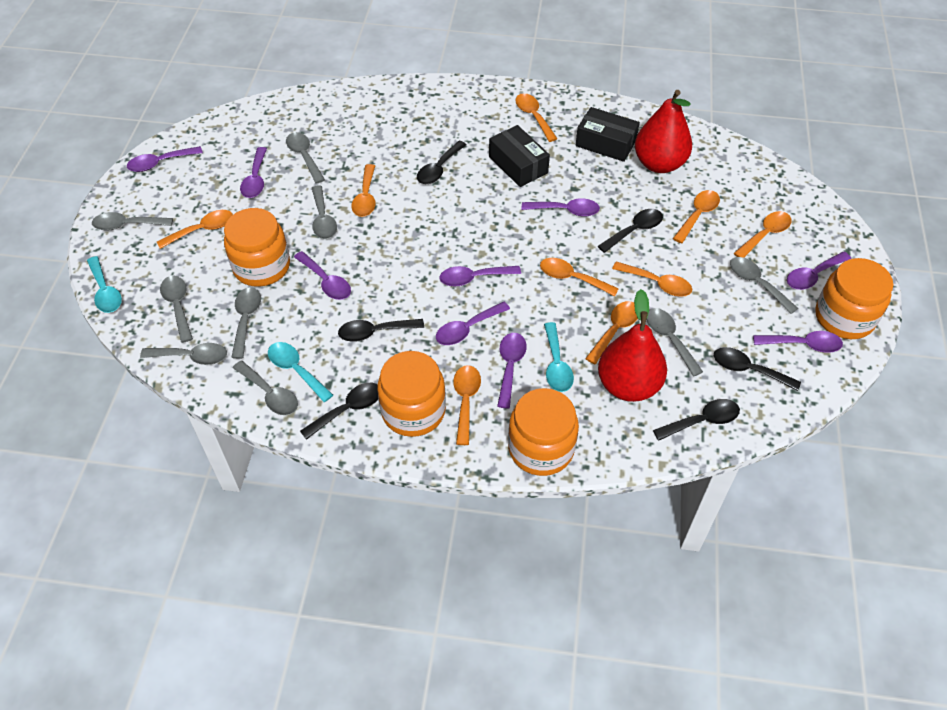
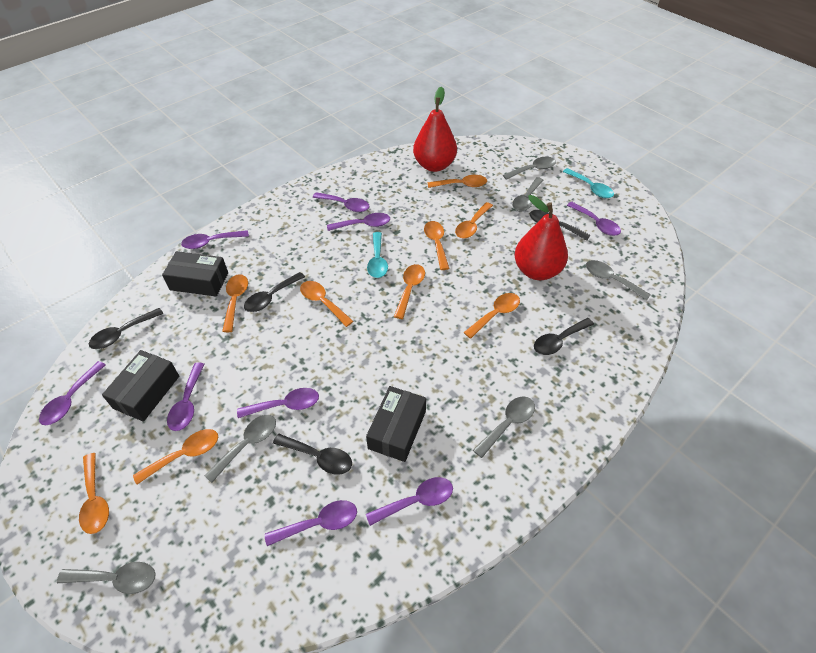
black box: [489,125,550,187] [576,107,640,162] = 2 -> [102,350,179,422] [162,251,228,297] [366,386,426,462] = 3
black spoon: [300,383,378,440] [338,319,424,342] [417,141,467,184] [598,209,663,253] [653,399,740,441] [714,347,801,391] = 6 -> [89,308,164,349] [244,272,305,312] [273,434,352,475] [530,210,590,240] [534,318,594,355] = 5
grey spoon: [92,212,173,231] [140,343,227,365] [160,276,193,343] [231,287,261,359] [233,361,298,415] [286,132,325,184] [312,185,337,239] [646,308,703,377] [730,257,798,314] = 9 -> [57,562,156,594] [204,415,276,483] [473,396,535,458] [503,157,556,180] [512,177,544,212] [586,260,651,300] = 6
orange jar: [224,208,290,287] [377,351,446,437] [508,388,579,476] [815,258,893,339] = 4 -> none = 0
turquoise spoon: [87,256,122,313] [268,342,333,402] [544,322,574,392] = 3 -> [367,232,388,278] [563,168,614,198] = 2

